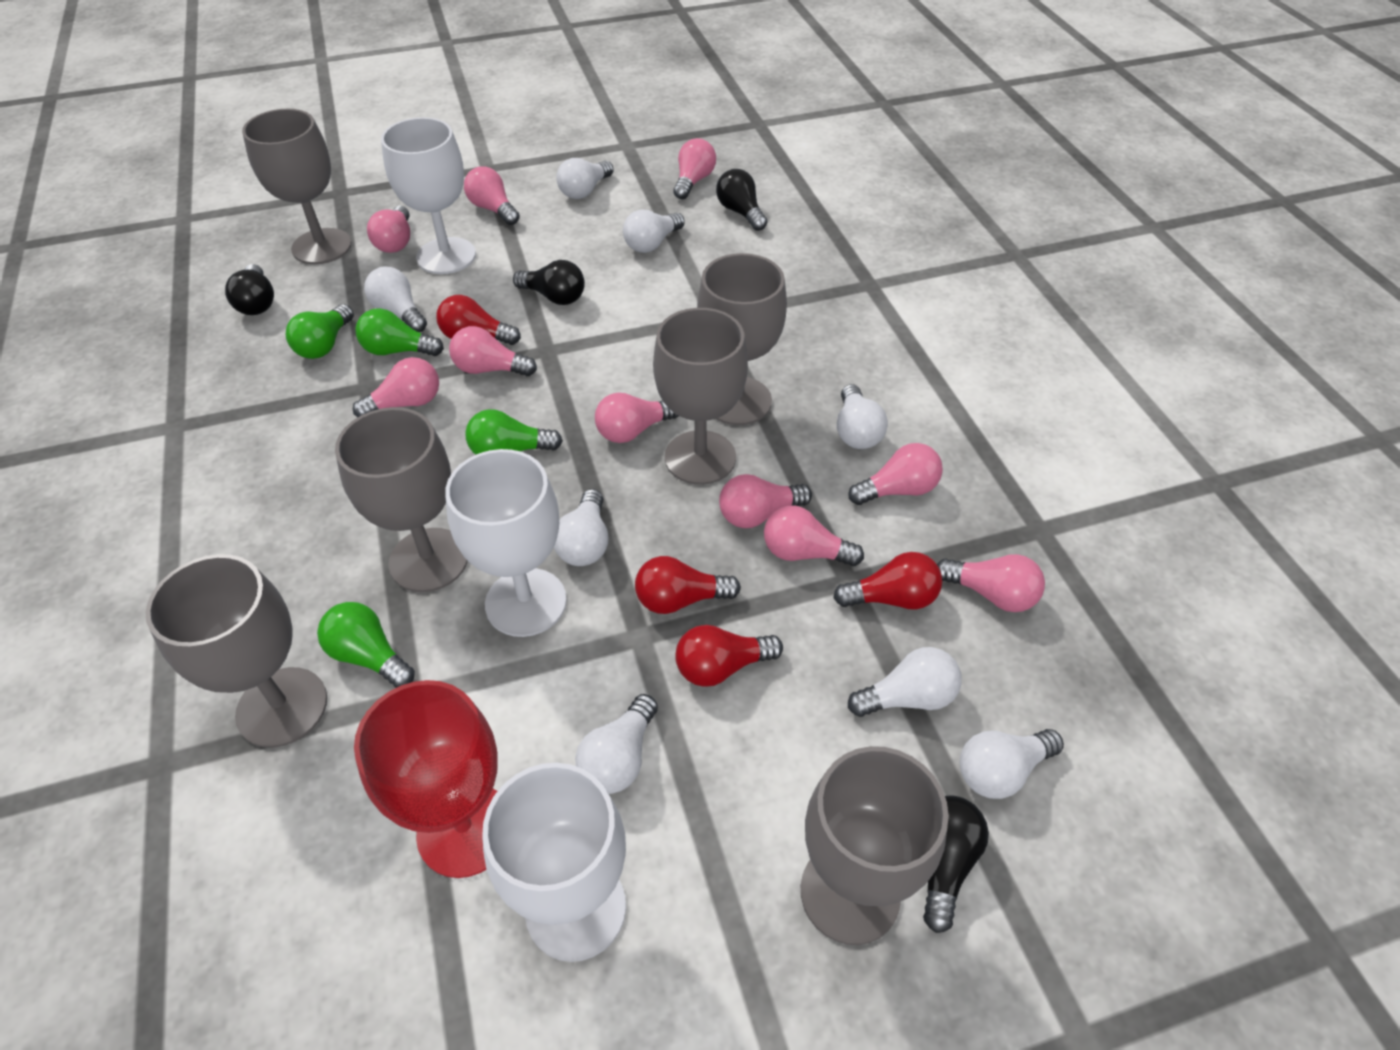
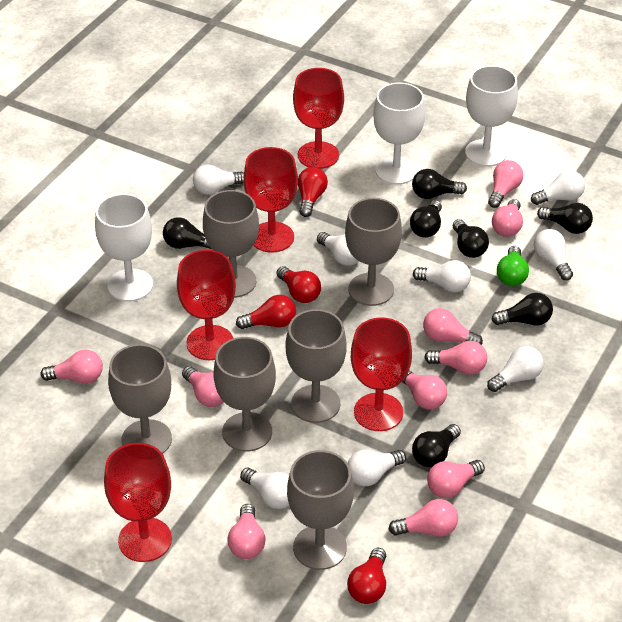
black light bulb: [225,264,274,315] [513,260,585,305] [716,169,767,231] [923,795,989,933] = 4 -> [163,217,211,249] [410,200,442,238] [412,169,467,199] [412,424,461,468] [453,219,489,258] [491,293,553,326] [537,203,593,234] = 7
green light bulb: [286,304,354,359] [317,602,415,688] [355,308,444,356] [465,409,563,454] = 4 -> [497,246,529,286] = 1
red goblet: [354,680,498,878] = 1 -> [104,443,172,562] [177,250,236,360] [243,147,298,253] [293,68,344,169] [351,317,412,431] = 5

